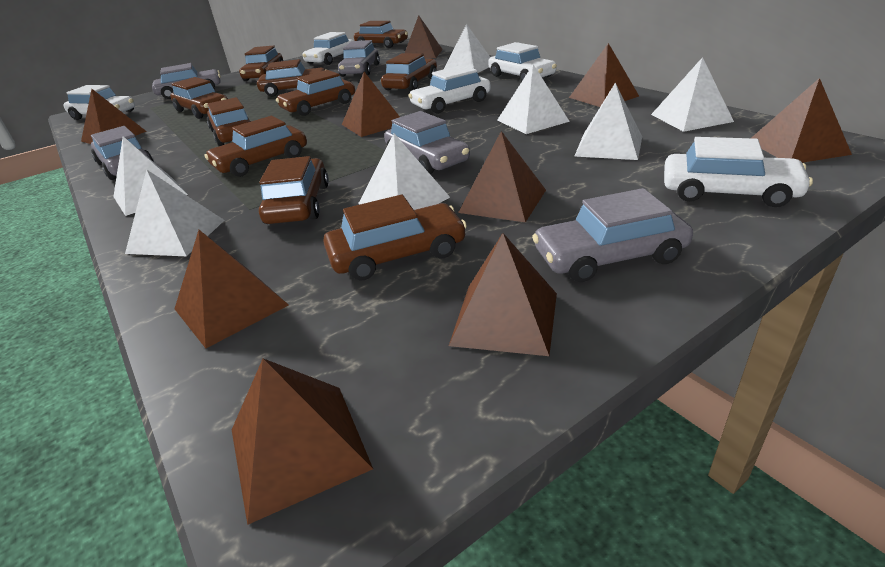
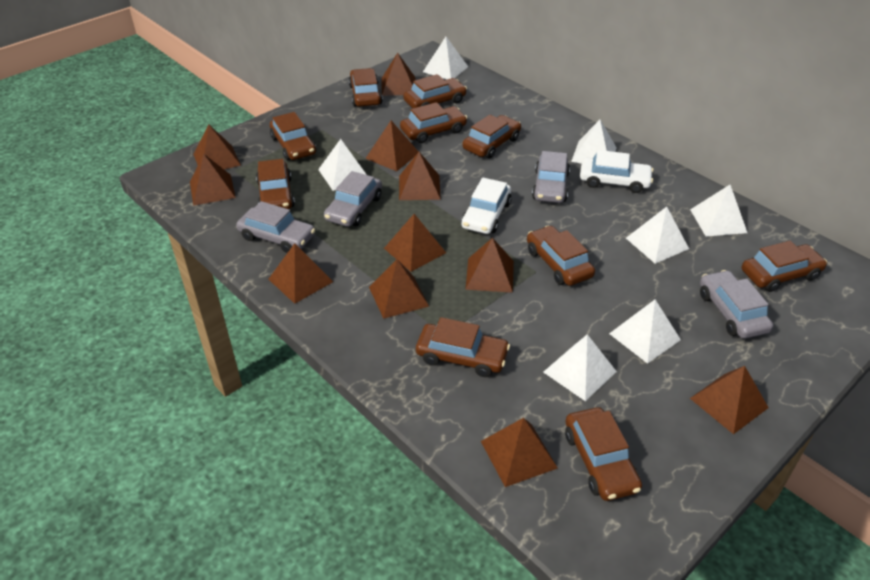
brown pyramid: [81,89,147,144] [175,230,289,348] [232,359,373,525] [342,72,400,137] [405,15,443,59] [449,233,557,356] [458,131,546,222] [569,43,639,107] [751,78,852,163] = 9 -> [190,154,236,206] [193,124,241,169] [268,243,333,304] [365,121,419,171] [369,259,429,319] [381,53,416,96] [384,214,446,272] [399,152,441,200] [465,238,514,293] [481,418,557,487] [690,366,769,434] = 11
grey car: [91,126,154,180] [152,63,221,99] [338,40,380,77] [384,111,470,174] [532,188,693,282] = 5 -> [236,201,315,253] [324,171,382,227] [532,151,570,203] [700,270,773,339] = 4
white car: [63,85,135,120] [303,32,354,65] [408,65,491,114] [488,42,557,81] [664,137,813,207] = 5 -> [461,178,512,234] [580,150,654,193] = 2

